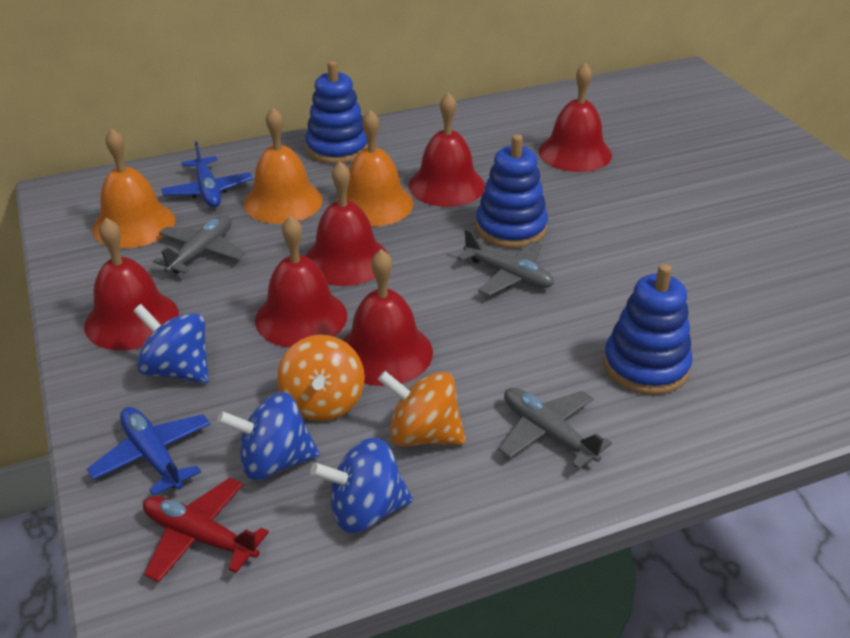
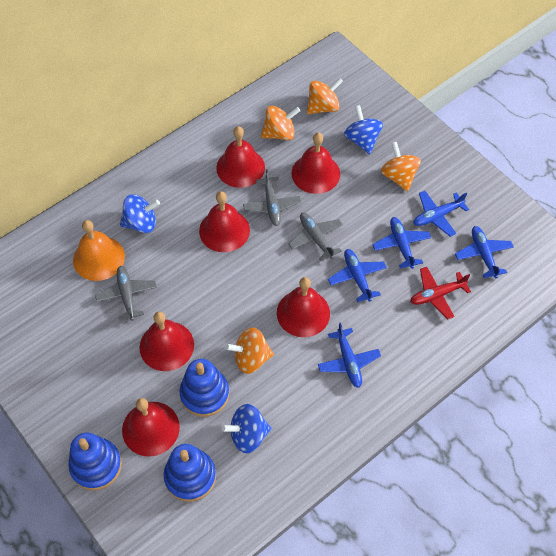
blue plane: [87,407,210,496] [161,141,253,207] = 2 -> [318,323,381,388] [328,249,387,302] [372,217,431,269] [413,191,469,237] [455,226,514,279] = 5
orange bell: [92,129,175,248] [244,107,323,224] [336,110,413,227] = 3 -> [73,220,125,281] = 1
orange spinning top: [277,335,365,421] [378,371,466,446] = 2 -> [225,327,274,374] [261,106,300,140] [307,78,343,114] [381,142,421,191] = 4

